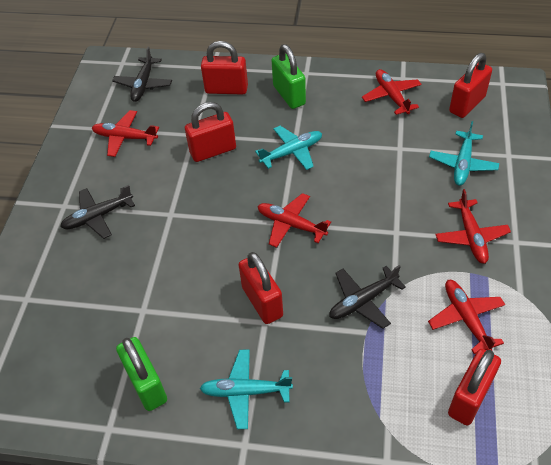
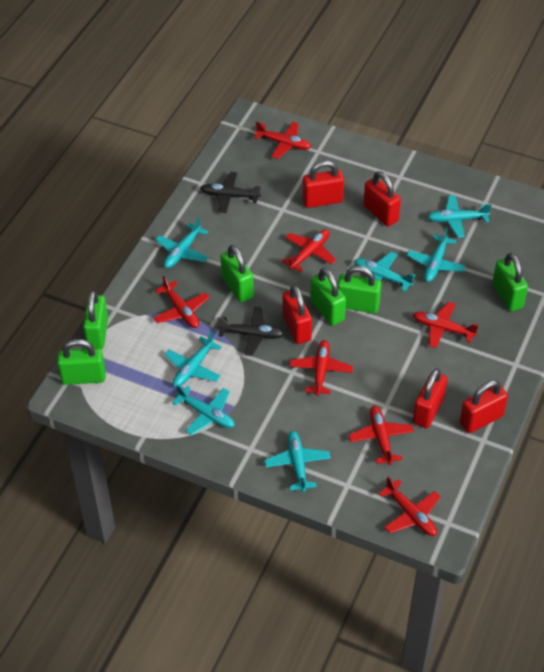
black plane: [60,185,135,239] [112,47,172,102] [329,265,406,329] = 3 -> [200,172,261,213] [217,307,284,356] = 2
green padlock: [116,337,167,411] [271,44,306,109] = 2 -> [57,339,105,385] [83,290,108,349] [220,245,254,302] [310,268,346,326] [338,266,381,313] [492,253,528,311] = 6
red plane: [92,110,159,157] [258,193,331,248] [362,69,422,115] [428,280,505,354] [435,189,511,264] = 5 -> [154,275,210,328] [254,122,311,159] [282,229,336,272] [290,340,353,396] [348,406,414,465] [378,476,441,536] [413,302,478,348] = 7
turquoise plane: [200,349,293,429] [255,126,322,170] [429,121,499,186] = 3 -> [155,217,208,268] [165,331,221,387] [172,385,235,435] [264,431,331,492] [354,252,416,292] [407,227,465,282] [427,195,491,238] = 7

